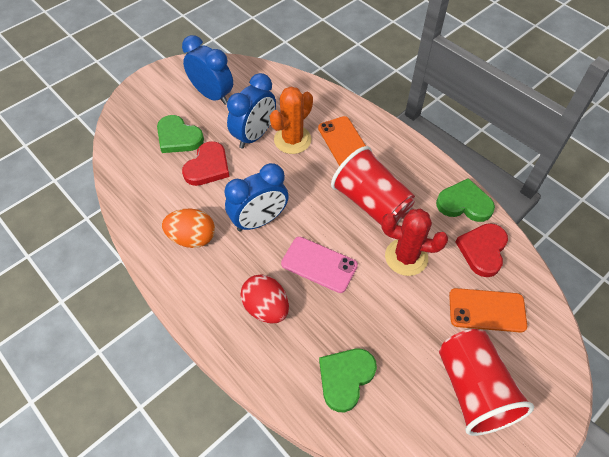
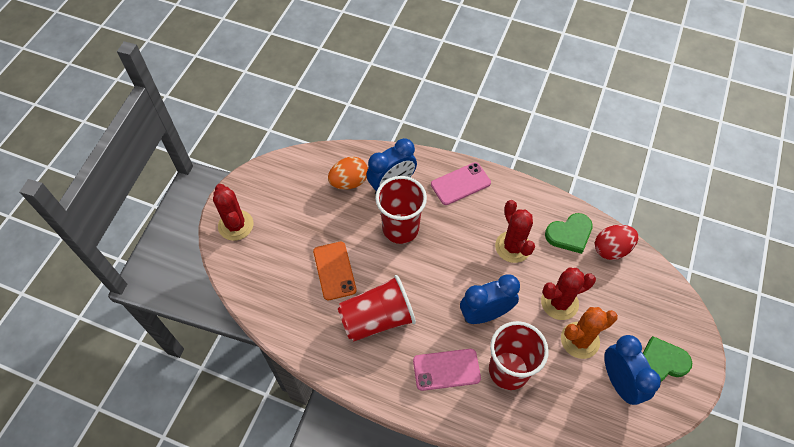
green heart: [157,115,204,153] [319,349,377,412] [436,178,495,222] = 3 -> [545,213,593,254] [643,336,692,381] = 2
orange phone: [318,116,366,166] [449,288,527,333] = 2 -> [313,242,357,300] = 1
pink phone: [281,237,358,293] = 1 -> [413,349,481,391] [431,162,491,205] = 2
red cactus: [381,209,448,276] = 1 -> [213,184,254,241] [495,200,535,263] [541,267,596,320] = 3
red cup: [331,146,415,225] [439,329,534,436] = 2 -> [338,275,416,342] [375,176,427,244] [489,321,549,390] = 3
red heart: [182,141,230,186] [455,223,508,277] = 2 -> none = 0

